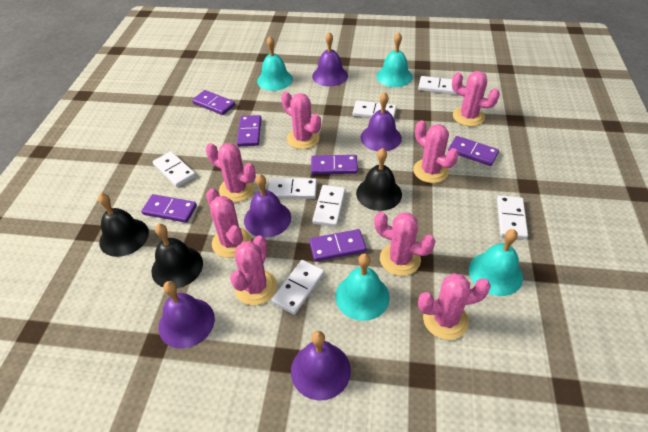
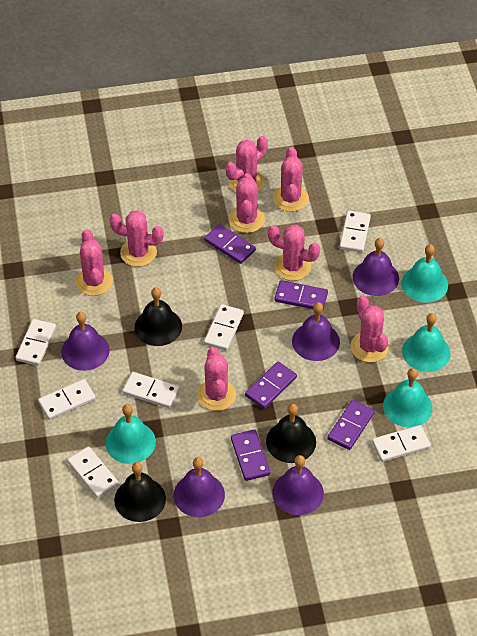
purple domino: [141,194,197,223] [192,90,235,115] [237,115,261,146] [309,229,366,262] [311,155,358,174] [448,136,499,166] = 6 -> [204,224,256,264] [231,430,270,481] [245,362,297,409] [274,280,328,309] [327,400,375,450] = 5

